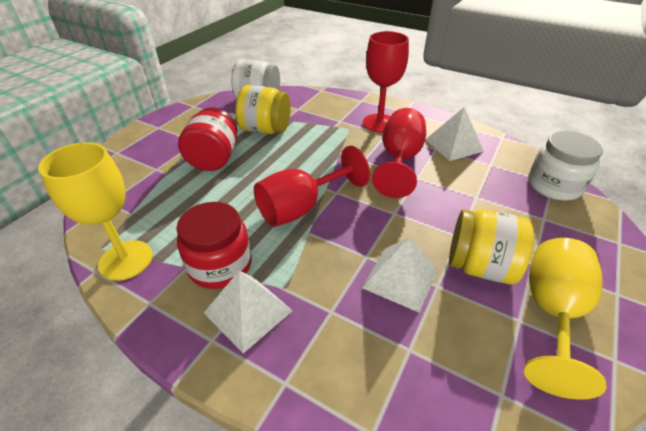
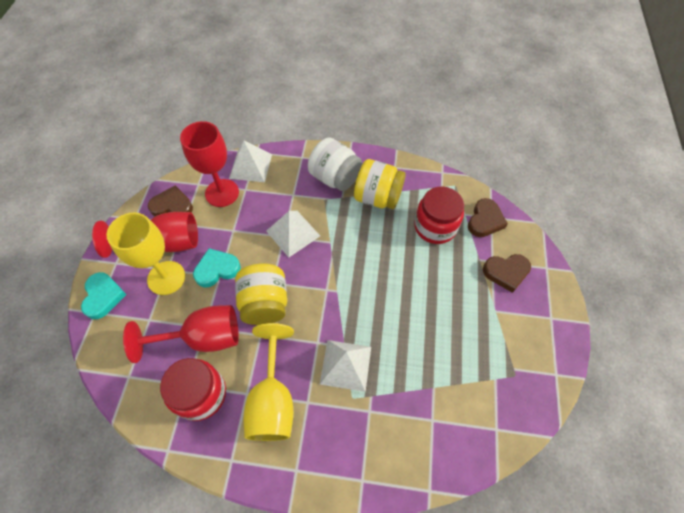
brown heart: none = 0 -> [148,186,193,216] [468,198,508,237] [483,254,531,293] = 3
turquoise heart: none = 0 -> [81,272,127,319] [193,248,241,288] = 2
white jar: [231,59,280,99] [528,131,603,201] = 2 -> [308,138,362,191] = 1

